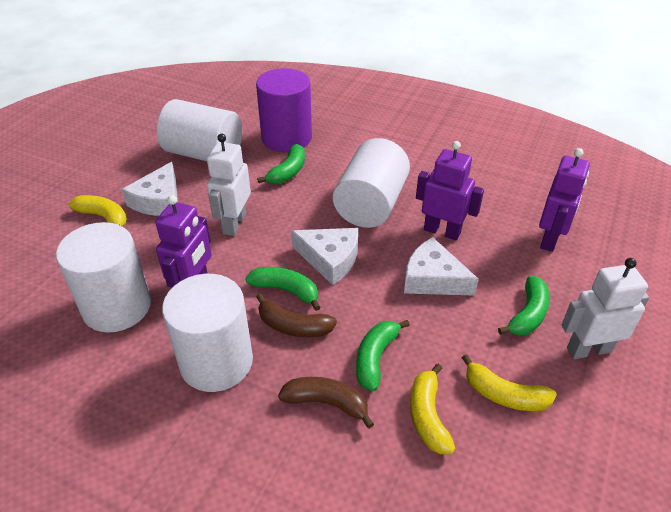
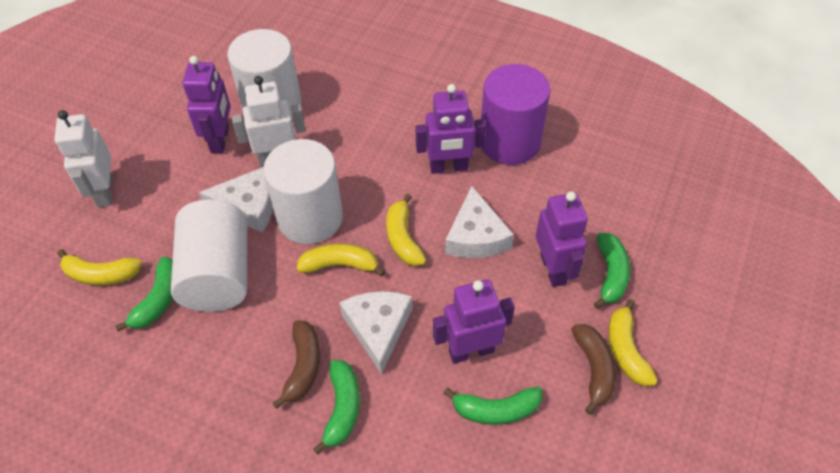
purple robot: [155,195,212,287] [416,141,484,240] [539,148,590,252] = 3 -> [183,56,231,153] [415,84,486,174] [433,279,515,364] [536,191,588,287] = 4
white cylinder: [56,222,151,333] [157,99,242,161] [162,274,253,392] [333,138,410,228] = 4 -> [171,199,247,312] [227,29,302,119] [263,139,343,244] = 3
yellow banana: [69,195,127,227] [410,364,456,454] [462,354,557,411] = 3 -> [57,249,142,285] [296,243,385,277] [386,194,426,266] [608,299,658,386] = 4

